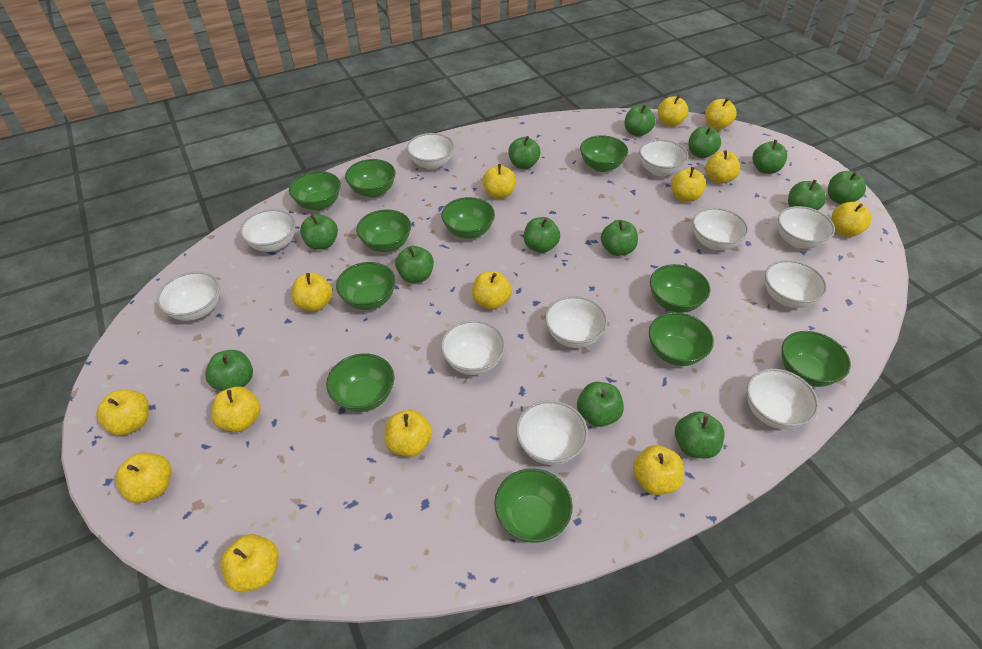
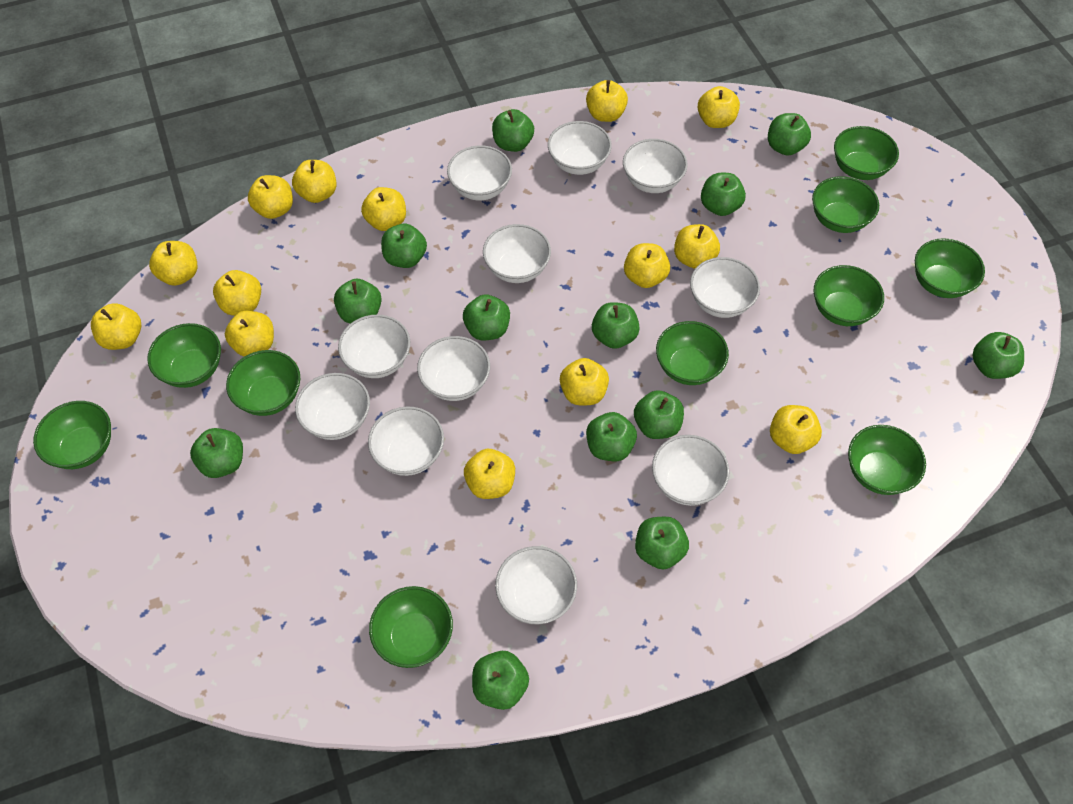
green bowl: [289,171,341,210] [326,353,395,412] [336,262,396,310] [345,159,396,197] [356,210,411,252] [441,197,495,239] [494,468,573,543] [580,135,628,172] [649,312,714,366] [650,264,710,313] [782,331,851,387] = 11 -> [33,401,111,469] [147,323,221,388] [226,350,300,416] [369,586,453,668] [656,321,729,385] [812,176,879,233] [814,265,884,326] [834,126,899,180] [848,425,926,495] [915,238,985,298] = 10

